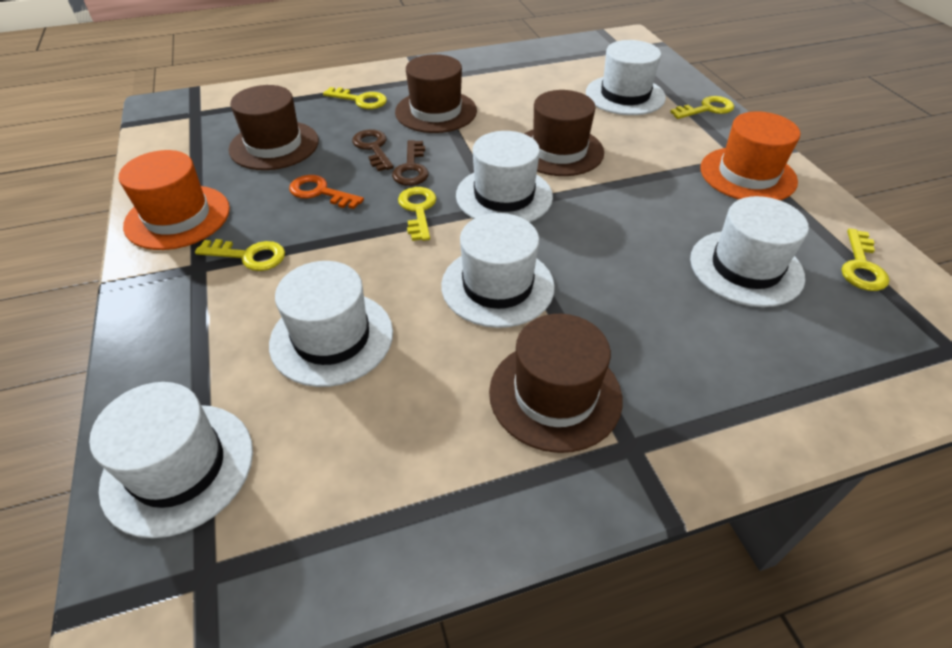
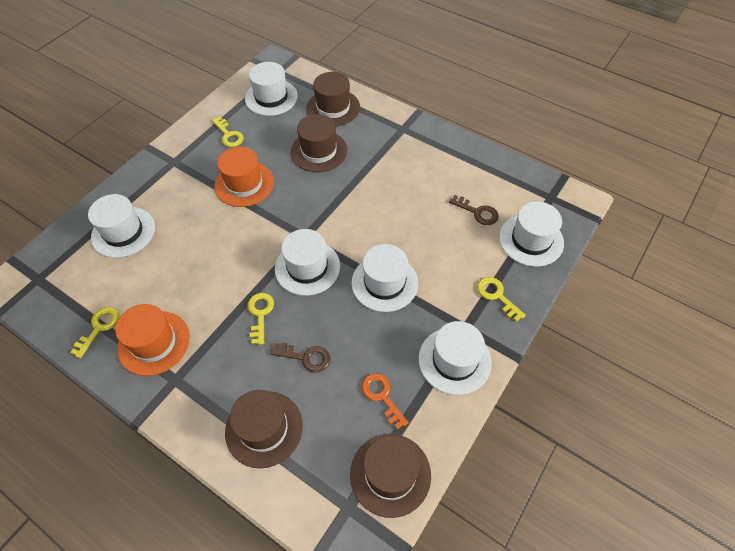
yellow key: [195,239,285,271] [323,87,387,109] [398,187,437,241] [670,96,734,119] [841,228,889,291] = 5 -> [70,307,119,358] [212,117,244,147] [248,293,274,345] [477,277,526,322] = 4

